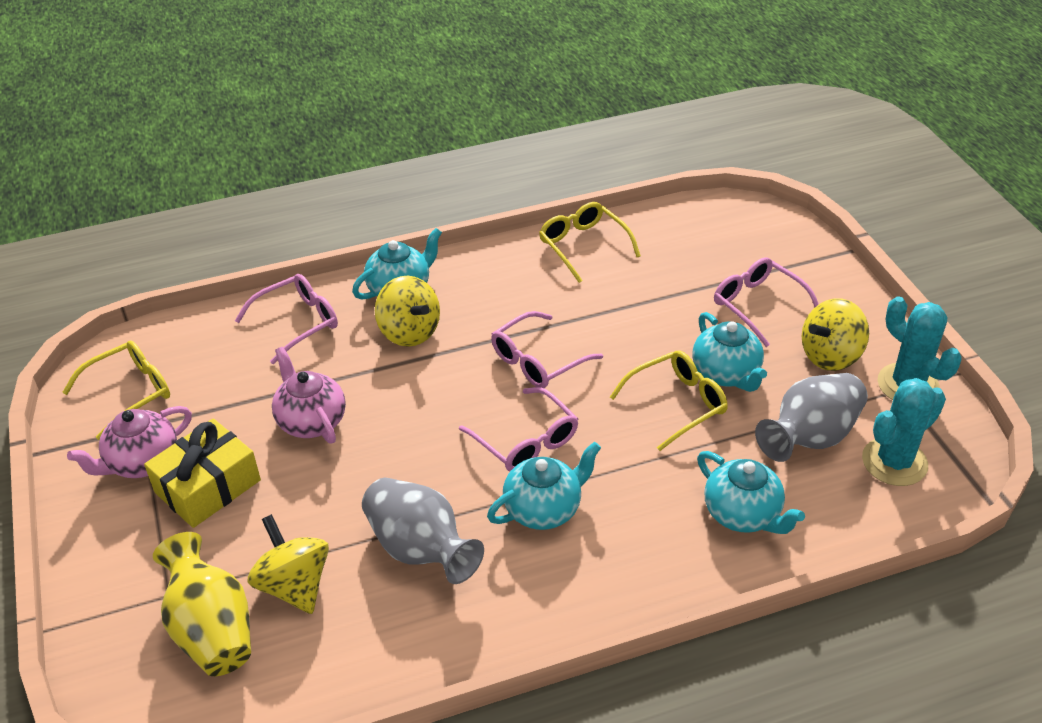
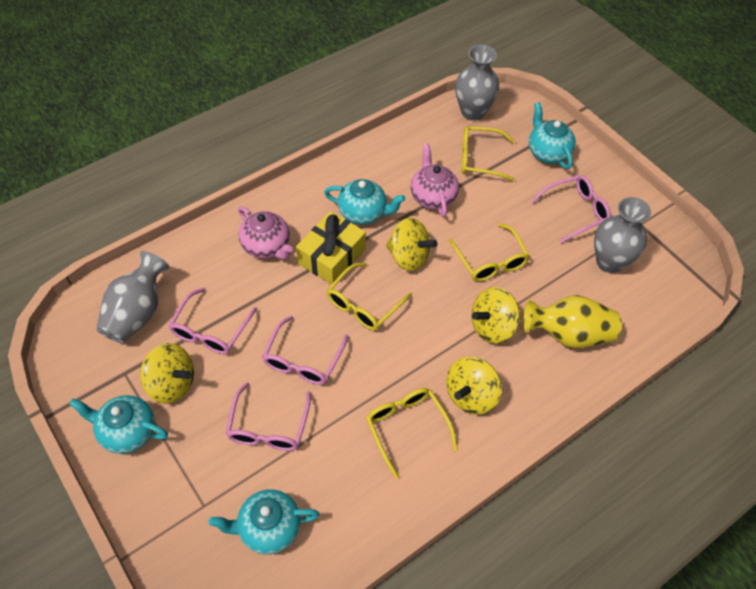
grey vase: [362,478,484,584] [755,373,868,462] = 2 -> [96,251,170,343] [455,45,499,121] [594,197,651,273] = 3
turquoise cactus: [862,378,946,486] [878,297,962,400] = 2 -> none = 0
yellow glasses: [62,340,170,440] [539,202,641,283] [610,350,728,451] = 3 -> [327,262,412,331] [366,388,458,479] [449,223,530,282] [462,126,515,182] = 4
yellow spinning top: [248,514,329,614] [375,276,440,347] [802,298,869,371] = 3 -> [140,343,194,404] [386,218,438,271] [446,357,501,415] [471,287,520,344] = 4

